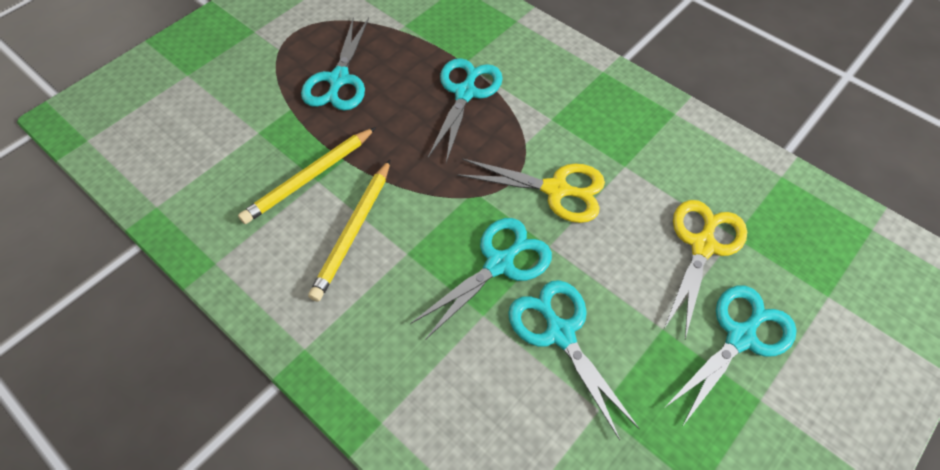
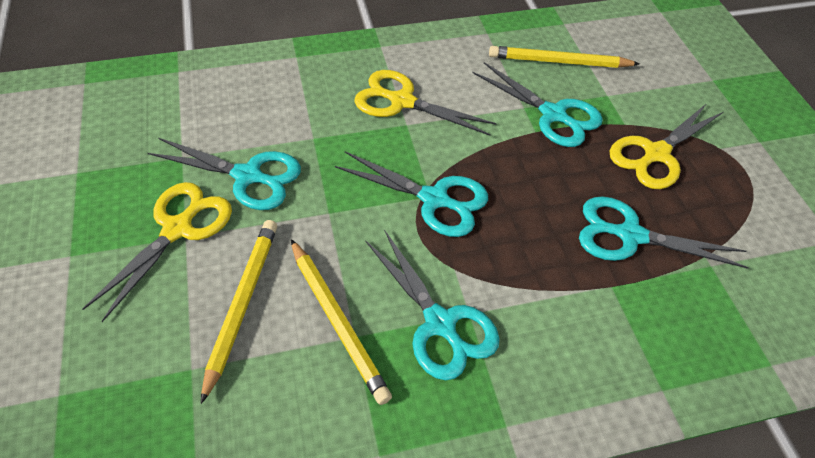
yellow pencil: [238,127,376,224] [308,160,390,302] = 2 -> [201,220,277,404] [291,239,392,405] [489,46,639,68] = 3
yellow scissors: [457,159,605,223] [664,200,747,339] = 2 -> [82,182,232,322] [354,70,497,136] [609,103,723,189] = 3

